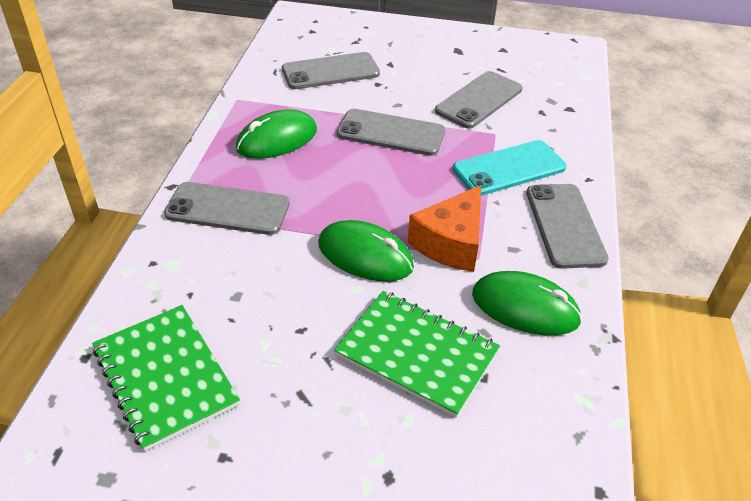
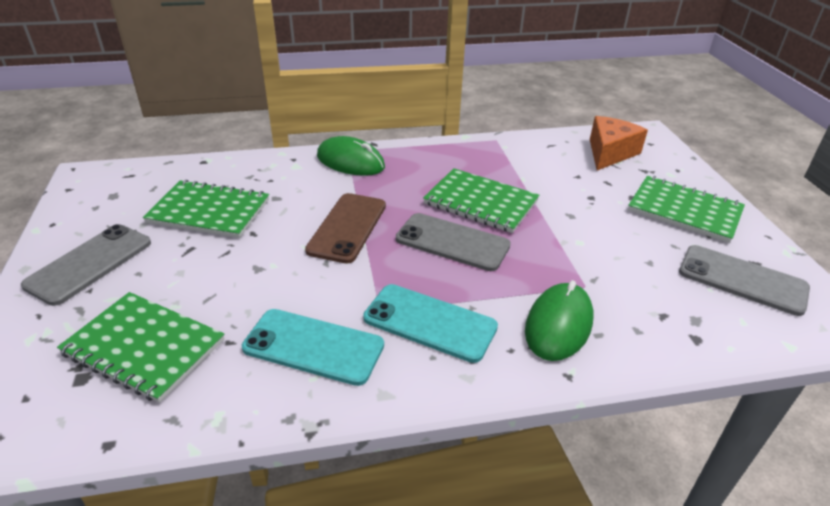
brown phone: none = 0 -> [305,193,386,264] = 1
green mouse: [236,109,317,159] [318,220,414,282] [472,271,582,336] = 3 -> [317,136,385,176] [525,280,593,361] = 2
green notebook: [92,305,240,451] [334,291,500,418] = 2 -> [57,292,225,403] [143,180,269,238] [423,168,539,233] [628,176,745,243] = 4
grey phone: [164,182,290,235] [282,52,380,89] [337,109,445,156] [435,71,522,129] [526,184,609,269] = 5 -> [21,224,151,306] [396,213,511,271] [679,245,810,316] = 3
turquoise phone: [453,140,566,196] = 1 -> [242,309,384,386] [363,284,498,363] = 2

